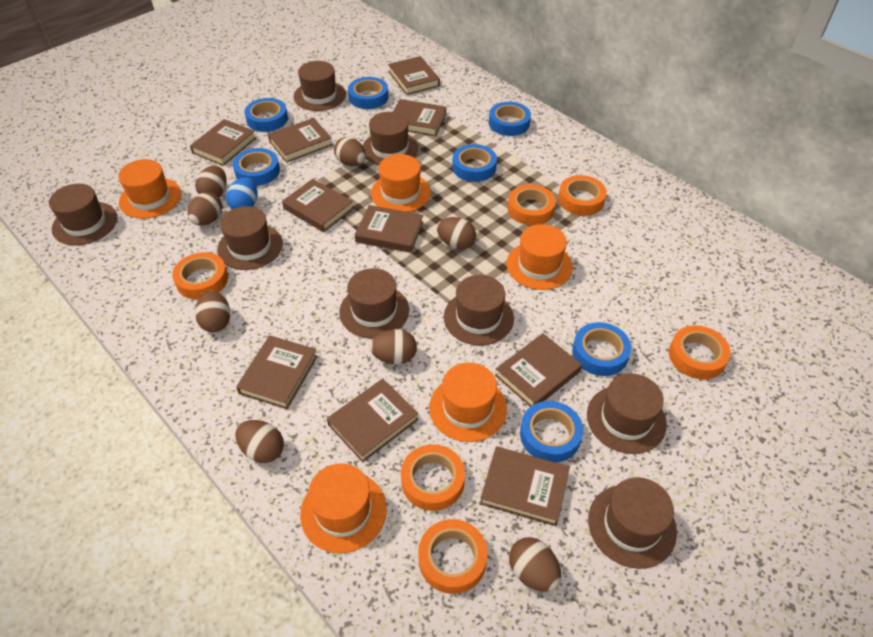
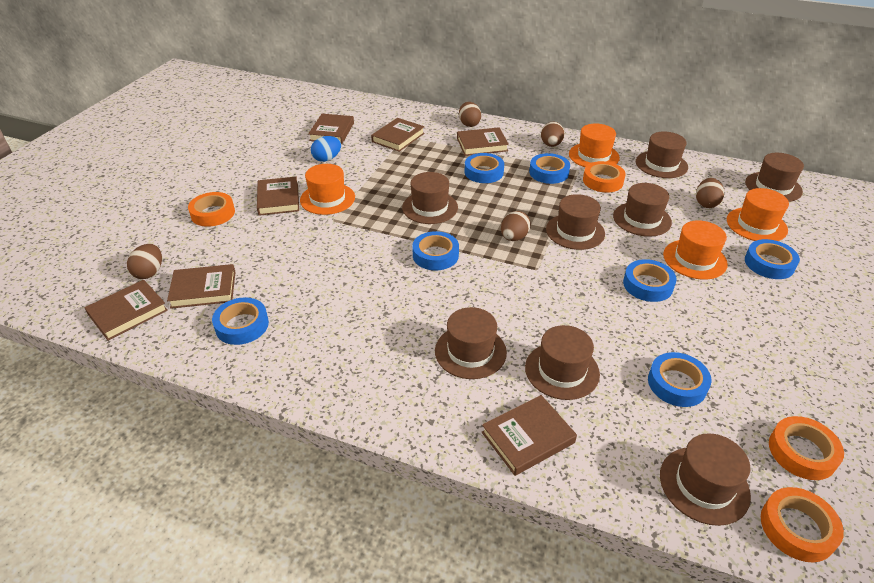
brown book: [190,119,256,166] [236,335,318,409] [268,118,333,163] [282,179,354,232] [327,379,419,462] [355,205,423,253] [388,56,440,95] [393,99,446,136] [480,446,570,526] [495,333,582,407] = 10 -> [84,280,168,341] [167,264,236,309] [257,177,299,216] [308,114,354,144] [371,118,425,152] [457,127,509,156] [482,395,577,476] = 7
brown egg: [187,192,222,226] [195,166,227,197] [195,290,230,332] [235,420,284,463] [334,137,366,166] [369,329,417,364] [437,217,476,249] [509,537,561,592] = 8 -> [127,244,162,279] [459,102,481,127] [501,211,531,241] [541,122,564,147] [696,178,724,208] = 5
orange hat: [118,159,181,219] [300,463,387,553] [371,154,431,212] [429,363,507,442] [507,224,573,290] = 5 -> [300,164,355,215] [569,124,620,167] [663,220,728,279] [727,188,789,241] = 4
orange tape: [172,252,228,299] [401,444,465,511] [418,519,488,594] [508,184,556,225] [558,175,607,216] [669,325,731,379] = 6 -> [188,192,235,227] [583,161,626,192] [761,487,844,562] [769,416,844,480] = 4

